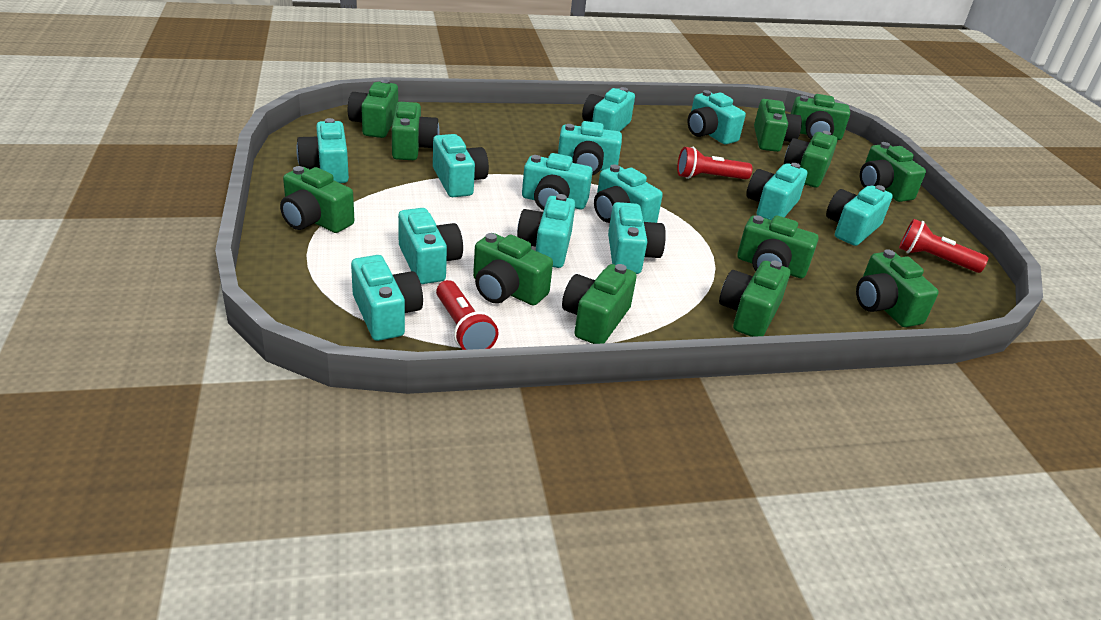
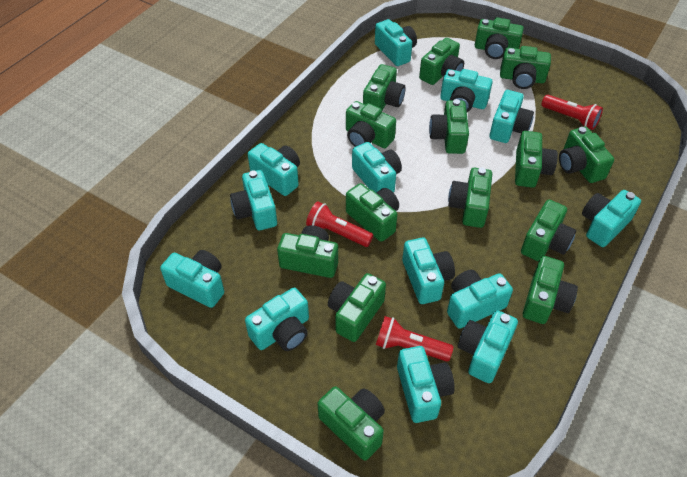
green camera: [280,166,354,233] [348,80,398,138] [392,102,439,160] [473,233,553,306] [562,264,637,344] [719,261,790,337] [737,215,819,278] [754,99,802,152] [784,131,838,188] [791,94,850,140] [856,249,939,327] [860,142,926,202] = 12 -> [277,225,338,278] [318,386,385,461] [328,273,386,342] [346,101,396,148] [346,183,399,242] [363,64,406,110] [419,38,464,85] [429,99,469,154] [448,167,492,228] [475,18,524,59] [500,46,551,89] [515,131,558,188] [521,200,576,261] [523,256,578,324] [559,127,614,183] = 15

